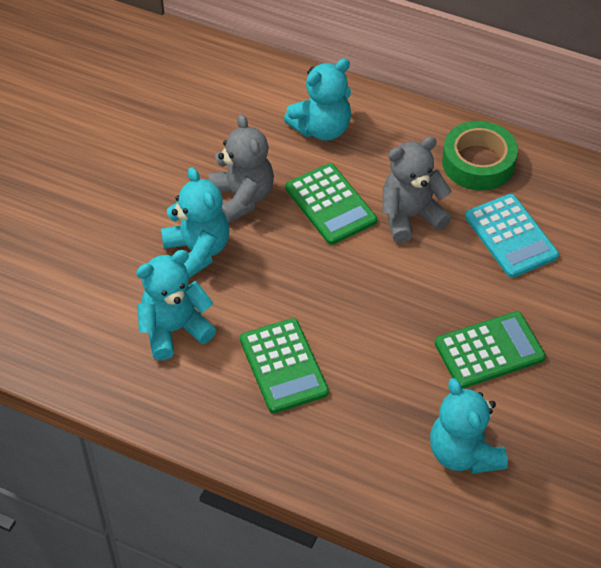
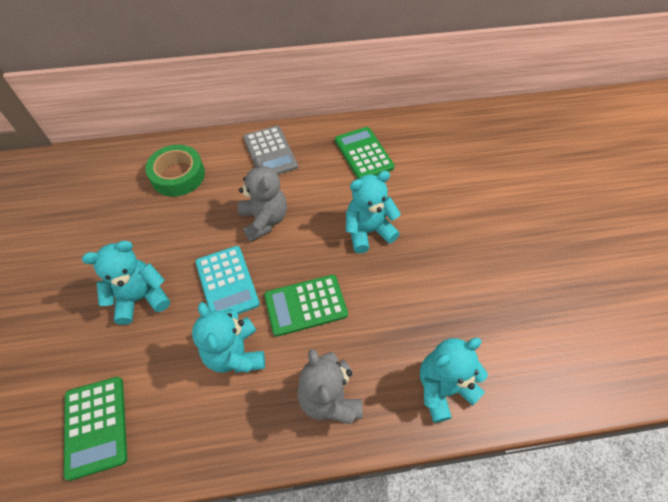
grey calculator: none = 0 -> [243,126,298,175] = 1

